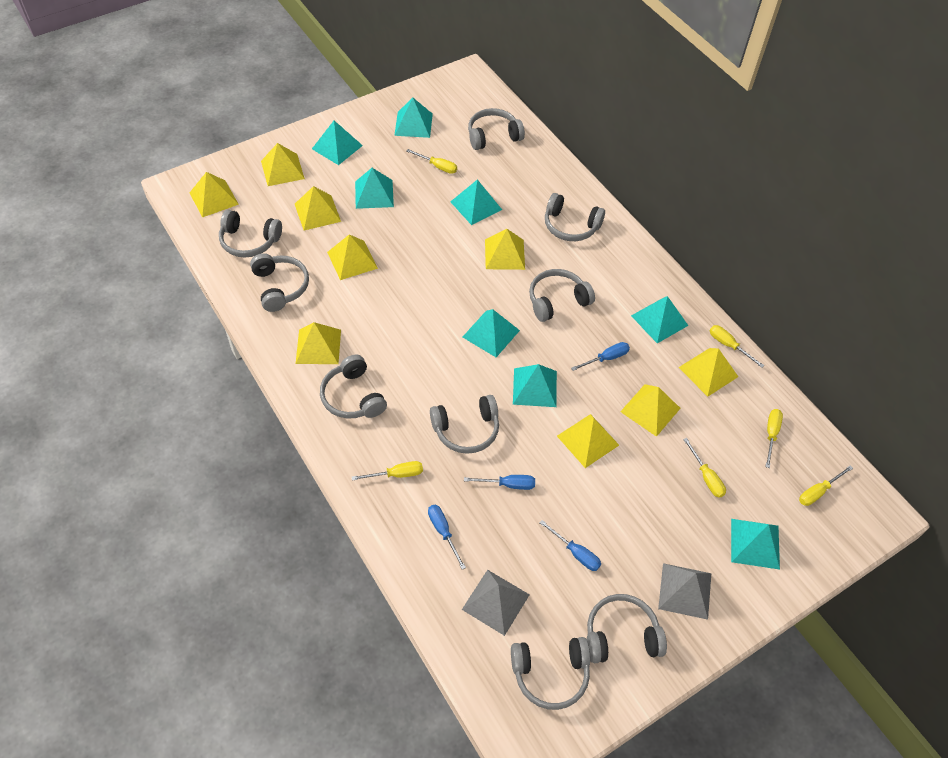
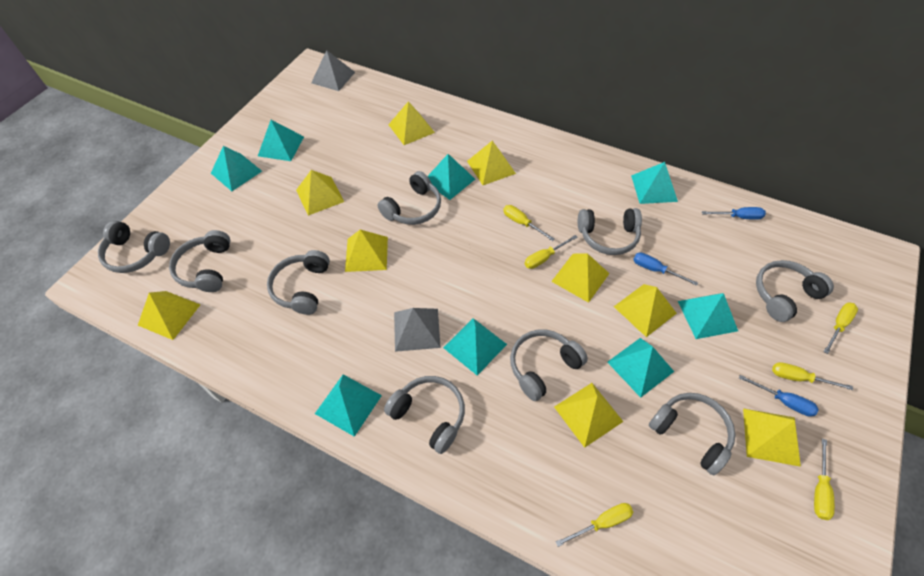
blue screwdriver: [428,505,466,570] [464,475,535,490] [539,520,601,571] [571,342,630,371] = 4 -> [633,252,698,286] [702,207,766,220] [739,375,819,417] = 3

